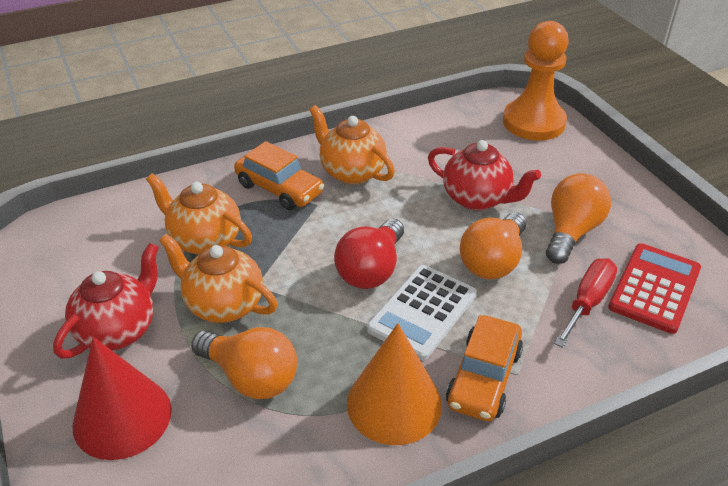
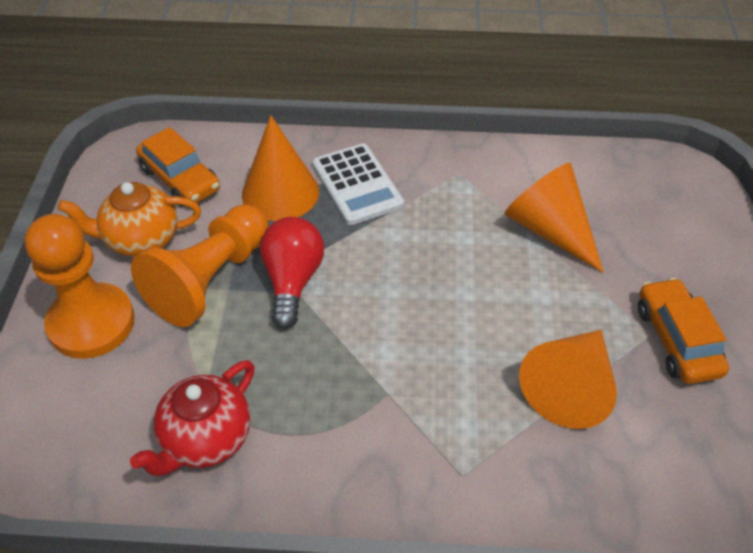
orange cone: [347,323,442,445] = 1 -> [242,115,319,221] [504,163,604,273] [519,330,617,429] = 3
orange light bulb: [191,327,297,399] [460,212,526,280] [546,173,611,264] = 3 -> none = 0
orange pawn: [503,21,569,141] = 1 -> [25,214,135,359] [131,204,269,327] = 2
orange teapot: [146,173,252,255] [159,234,277,323] [309,105,395,184] = 3 -> [58,182,201,256] = 1
red calculator: [608,243,701,334] = 1 -> none = 0
red cone: [72,337,172,460] = 1 -> none = 0
red screwdriver: [554,258,617,348] = 1 -> none = 0
red teapot: [53,243,159,358] [428,140,541,210] = 2 -> [130,360,255,476] = 1

